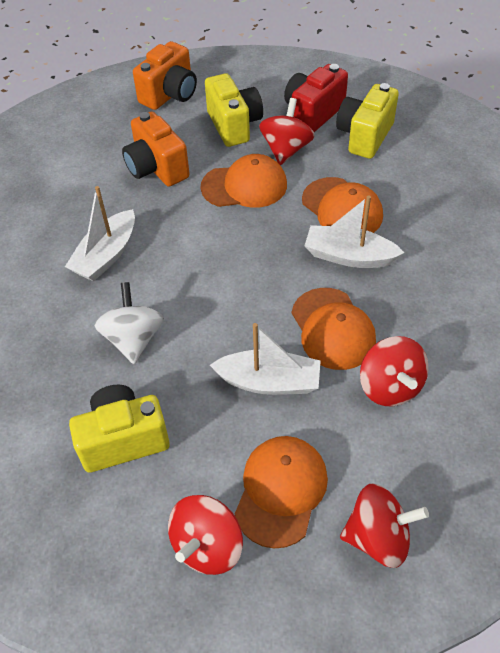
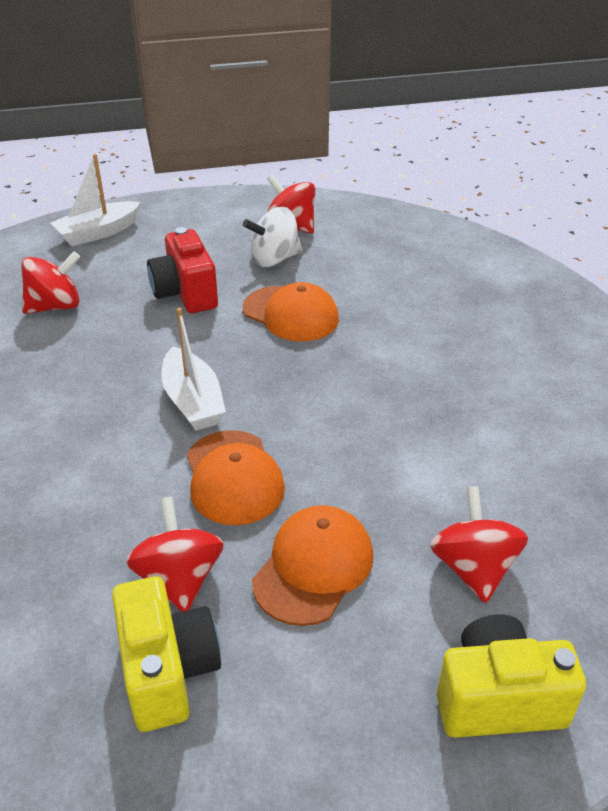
orange camera: [122,112,190,187] [133,41,197,110] = 2 -> none = 0
orange cap: [201,154,287,208] [235,436,328,548] [292,288,376,370] [302,177,383,233] = 4 -> [187,430,285,525] [243,282,339,341] [252,505,374,626] = 3
white boat: [65,186,135,282] [210,323,321,395] [305,195,404,268] = 3 -> [51,154,141,246] [161,308,226,431] = 2
yellow camera: [69,385,170,473] [205,73,263,147] [336,83,399,159] = 3 -> [112,576,221,732] [437,614,586,738] = 2

